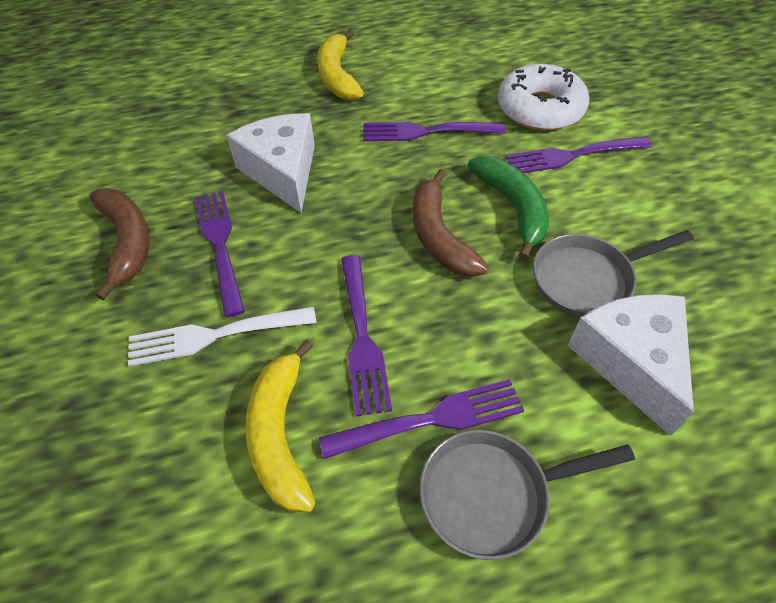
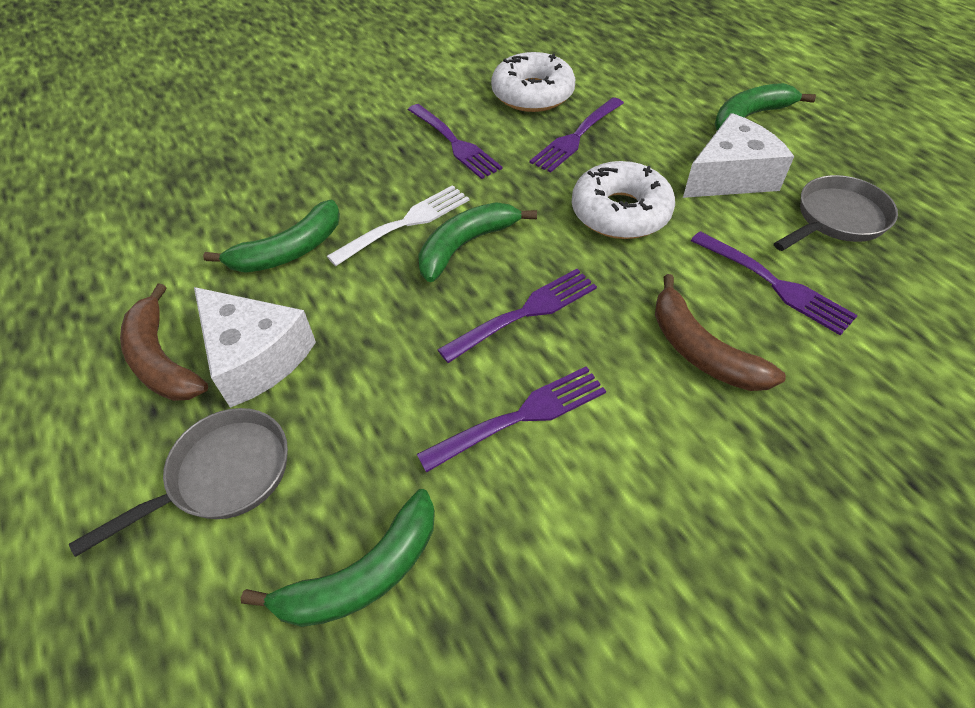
green banana: [468,156,549,260] = 1 -> [203,199,340,273] [241,489,435,627] [418,202,537,282] [715,83,816,131] = 4
white donut: [498,64,589,131] = 1 -> [491,52,575,112] [572,161,675,239] = 2
yellow banana: [245,339,315,512] [317,29,364,100] = 2 -> none = 0

